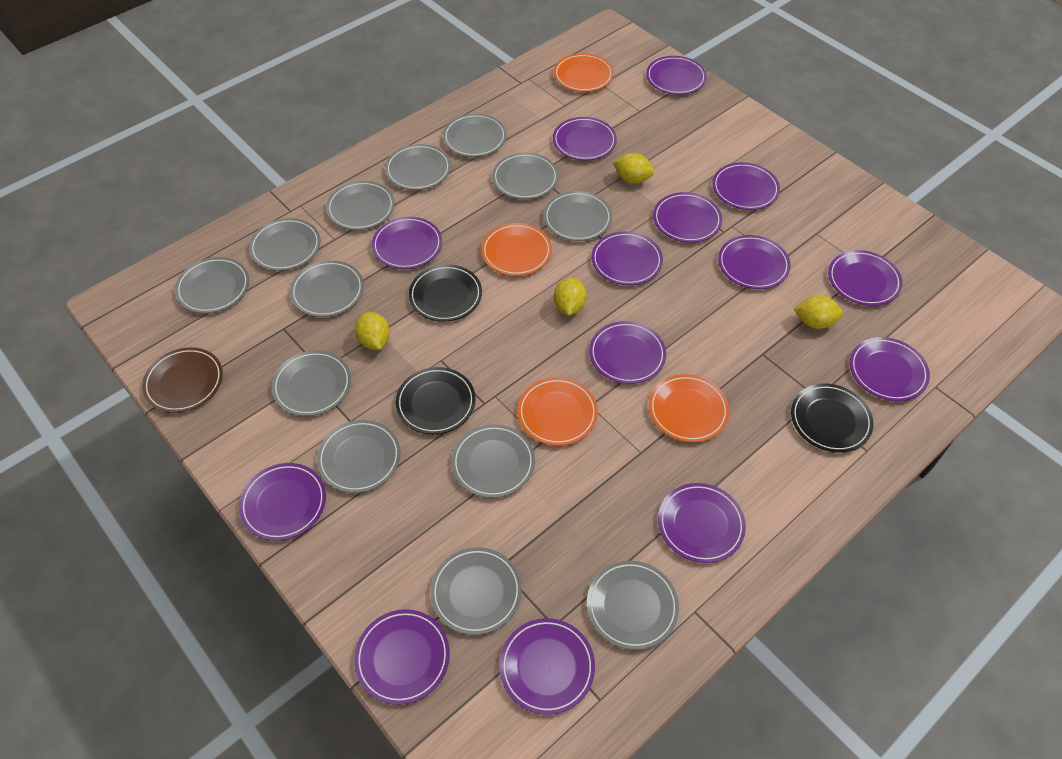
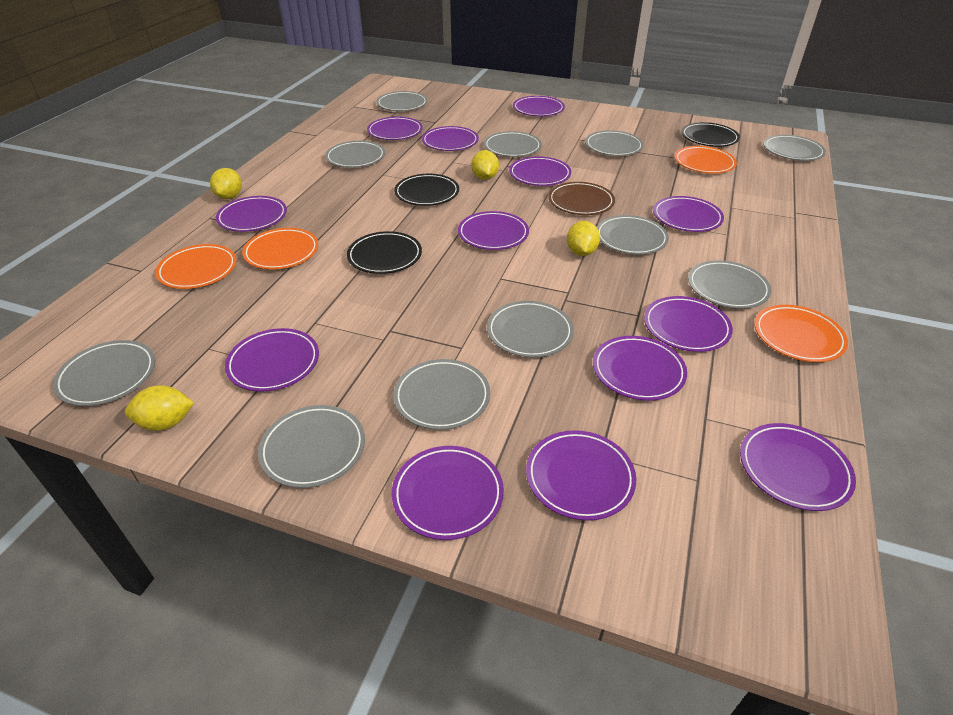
grey plate: [175,257,249,313] [249,218,321,271] [271,351,351,416] [290,260,364,317] [317,420,400,493] [326,181,395,230] [385,144,451,190] [430,547,522,635] [443,113,507,157] [452,424,535,498] [492,152,559,199] [544,191,612,241] [587,561,679,650] = 13 -> [53,340,155,406] [258,405,365,488] [325,141,385,168] [376,91,428,111] [393,359,490,430] [484,131,542,157] [487,301,574,358] [585,130,644,156] [597,215,669,255] [688,260,771,309] [763,135,826,161] = 11
purple plate: [239,463,326,541] [354,609,450,705] [372,217,442,269] [499,618,595,715] [553,117,617,161] [589,321,666,384] [591,231,663,285] [646,56,707,95] [653,192,722,243] [658,483,746,563] [712,162,780,210] [718,235,791,289] [828,250,903,306] [850,337,930,401] = 14 -> [216,196,287,232] [225,328,319,392] [367,117,423,140] [391,446,504,540] [422,126,479,151] [458,211,529,250] [509,156,571,186] [513,96,565,116] [526,430,636,521] [593,336,687,401] [644,296,733,352] [653,196,724,232] [740,423,856,511] = 13

